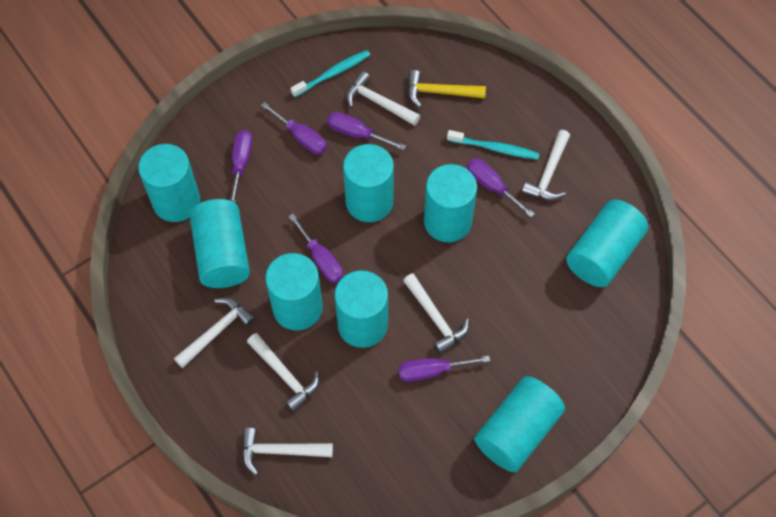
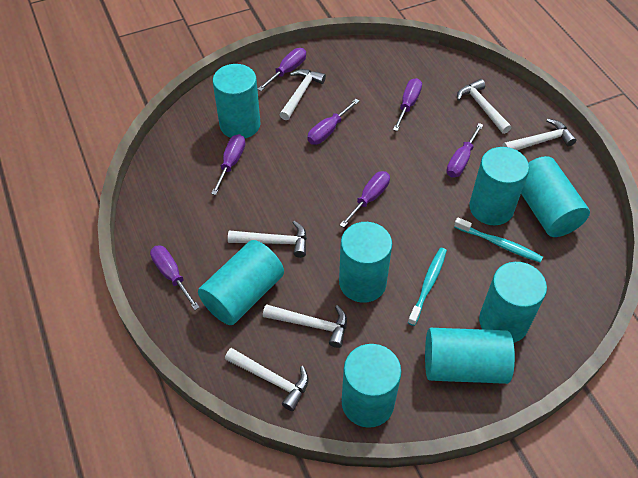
purple screwdriver: [230,130,252,203] [261,102,327,155] [288,214,343,283] [327,112,406,150] [398,356,490,382] [467,158,535,217] = 6 -> [150,245,200,310] [211,134,245,195] [258,48,306,91] [307,99,359,145] [340,171,390,227] [393,78,422,131] [446,123,483,177] = 7
yellow hammer: [408,70,486,107] = 1 -> none = 0

